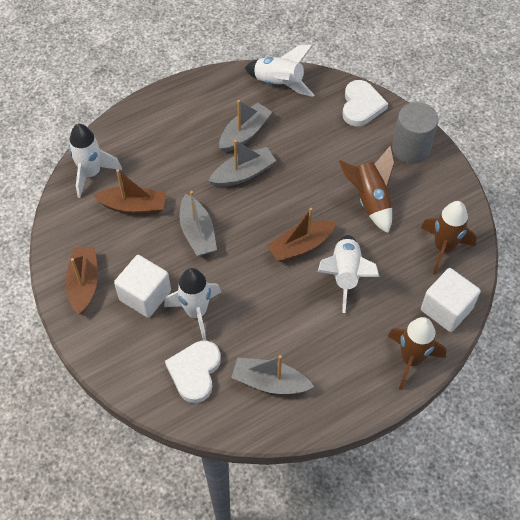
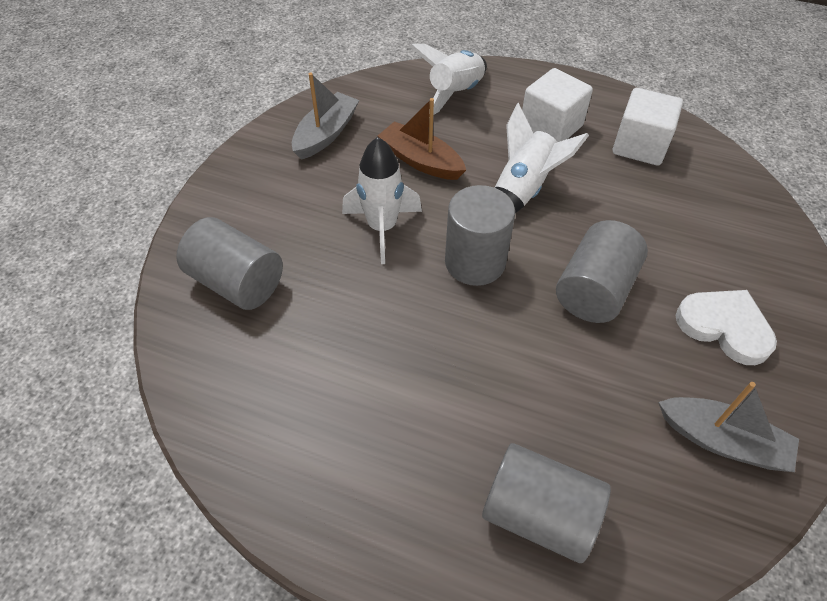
brown boat: [65,247,98,315] [93,169,166,214] [267,208,336,262] = 3 -> [378,98,466,180] = 1
brown rocket: [339,146,395,233] [388,317,446,390] [421,201,477,275] = 3 -> none = 0
grey boat: [180,191,217,256] [209,140,276,187] [219,100,272,152] [231,355,314,394] = 4 -> [292,73,359,160] [658,382,799,472] = 2
grey cylinder: [392,102,439,164] = 1 -> [176,217,283,310] [445,185,515,286] [482,443,611,563] [556,220,648,323] = 4
white heart: [165,340,221,403] [342,80,389,126] = 2 -> [675,290,777,365] = 1
white rocket: [69,124,122,198] [164,268,221,341] [245,45,314,97] [318,235,380,313] = 4 -> [342,137,422,264] [409,44,487,115] [495,103,589,213] = 3

